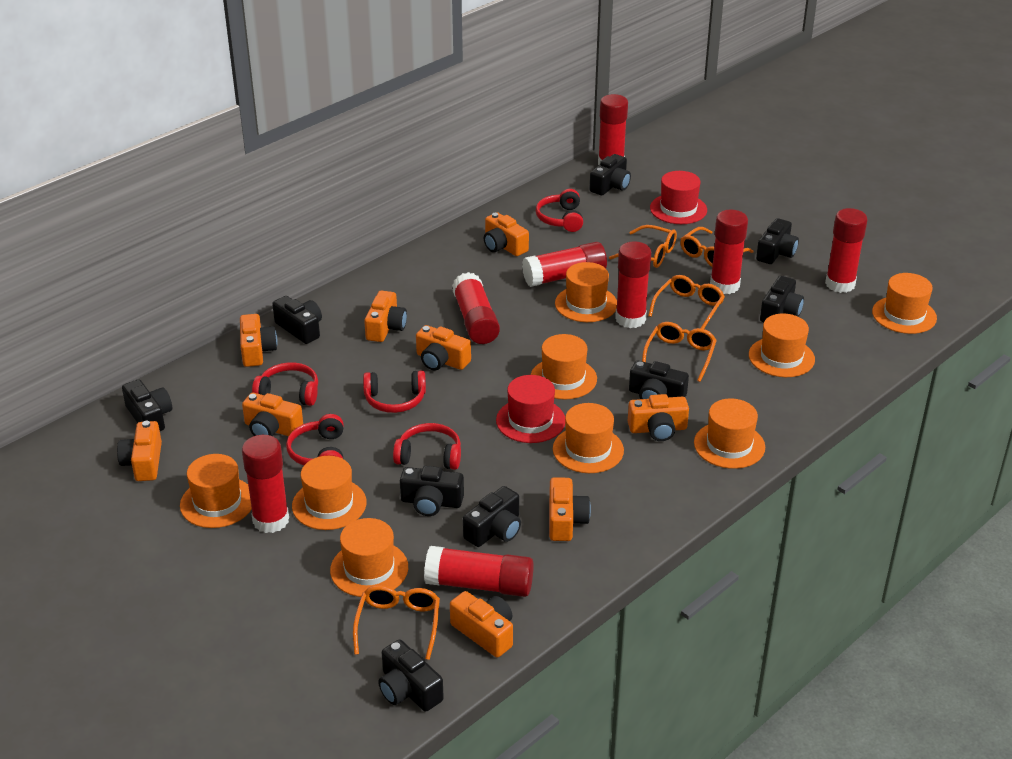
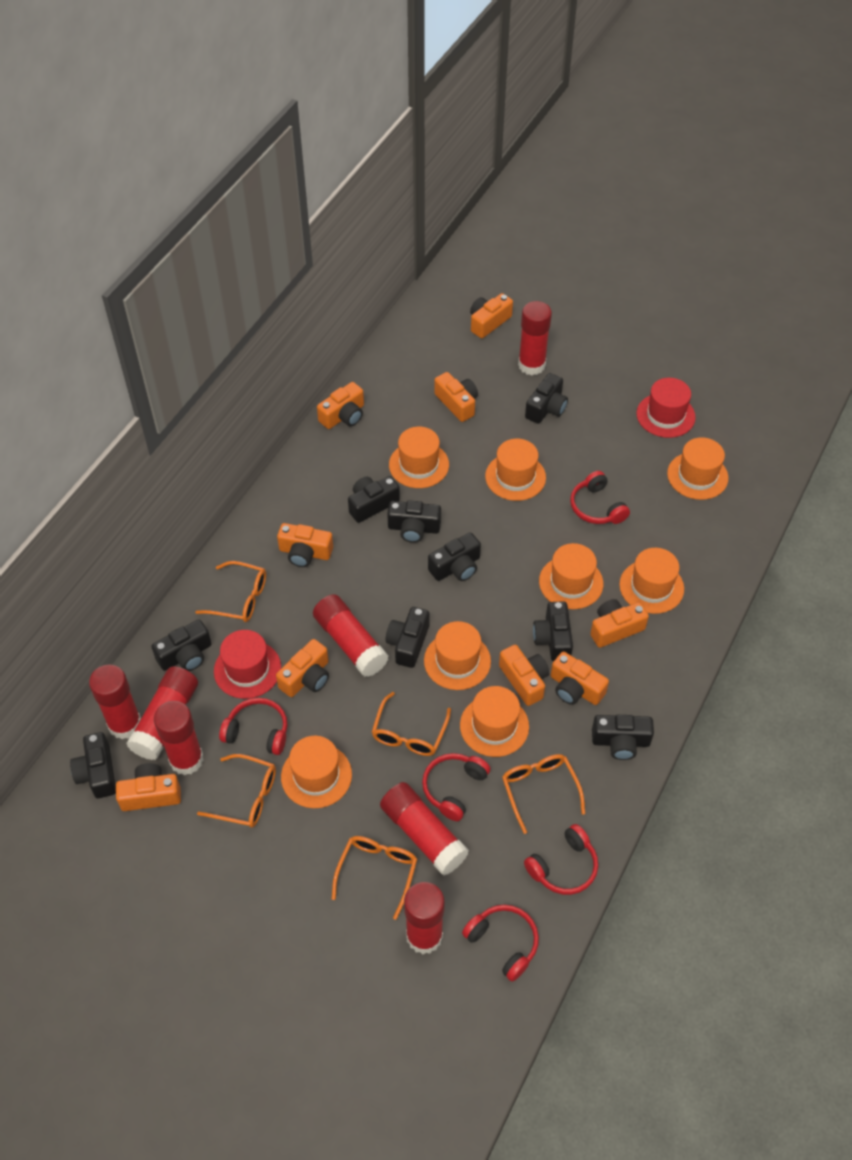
orange hat: [180,454,252,528] [292,456,367,530] [330,518,408,597] [530,334,597,399] [553,403,624,473] [555,262,617,322] [694,398,765,469] [749,313,815,377] [872,273,937,334] = 9 -> [281,736,352,808] [389,427,449,488] [424,621,491,690] [460,686,529,757] [485,439,546,501] [539,543,603,609] [619,548,684,614] [667,437,729,500] = 8
red glue stick: [242,435,289,533] [424,546,534,597] [452,272,500,344] [522,242,607,287] [598,94,628,165] [615,241,651,328] [710,210,748,294] [825,208,868,293] = 8 -> [89,665,141,739] [126,666,198,760] [154,701,204,775] [313,594,389,677] [380,782,469,875] [404,882,445,954] [518,301,552,375] = 7

